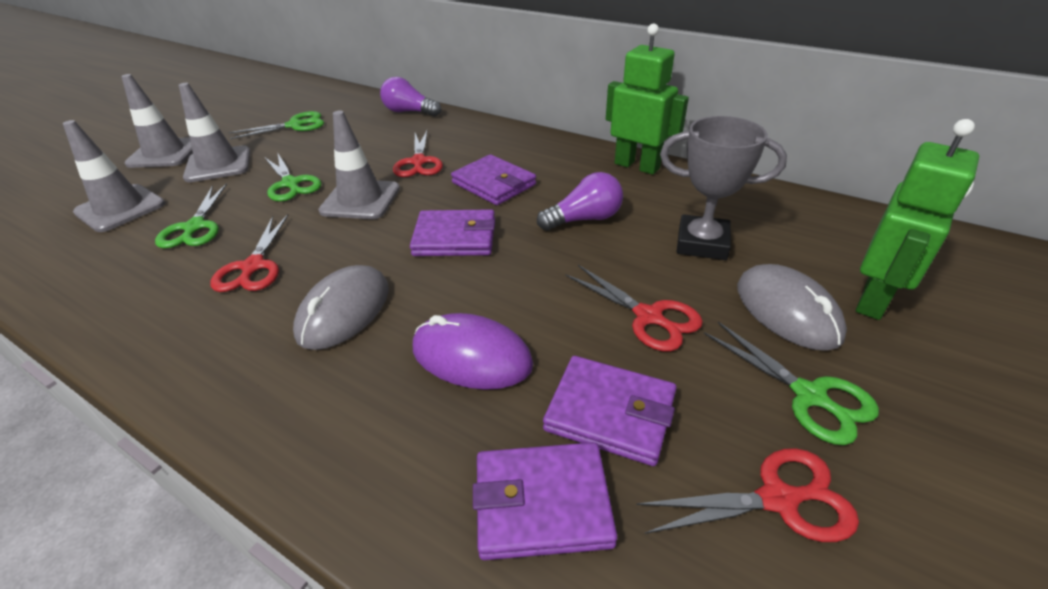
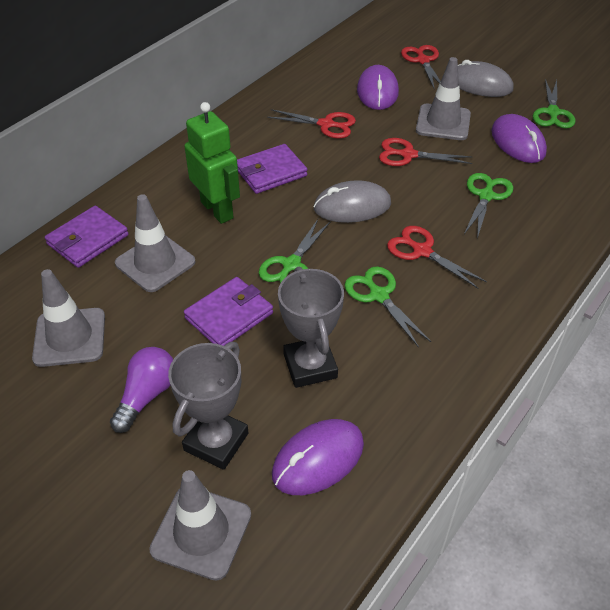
green robot: [606,23,689,175] [856,119,979,320] = 2 -> [184,102,240,224] = 1
grey trophy: [660,116,787,260] = 1 -> [168,342,248,470] [278,266,344,388] = 2
purple light bulb: [380,77,441,116] [537,172,623,231] = 2 -> [110,347,173,433] = 1
purple mouse: [413,313,533,390] = 1 -> [272,419,364,495] [357,65,399,110] [491,114,547,163] = 3
purple wallet: [410,209,495,256] [451,154,536,205] [473,442,617,560] [543,356,676,466] = 4 -> [45,206,129,268] [184,277,273,346] [237,144,307,194] = 3

